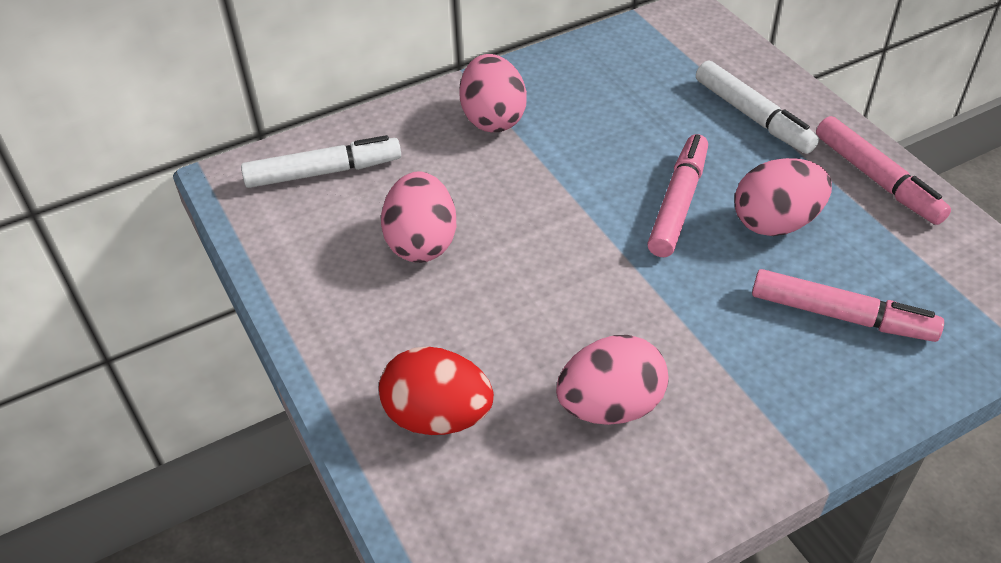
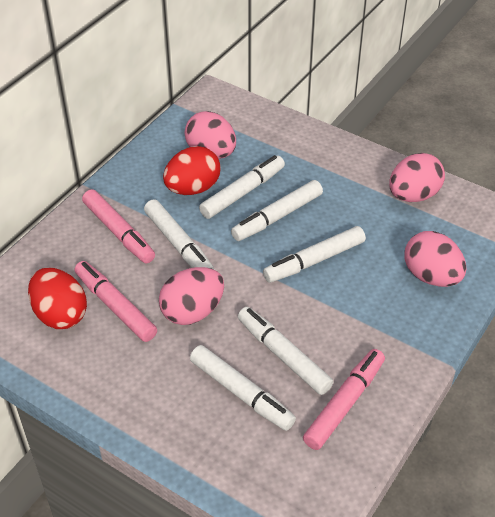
red egg: [379,346,494,435] = 1 -> [28,268,87,329] [163,146,221,195] = 2
white marker: [241,135,401,188] [696,61,819,154] = 2 -> [144,199,214,269] [190,345,296,431] [199,155,285,219] [231,180,323,241] [238,307,333,395] [263,226,366,283] = 6

